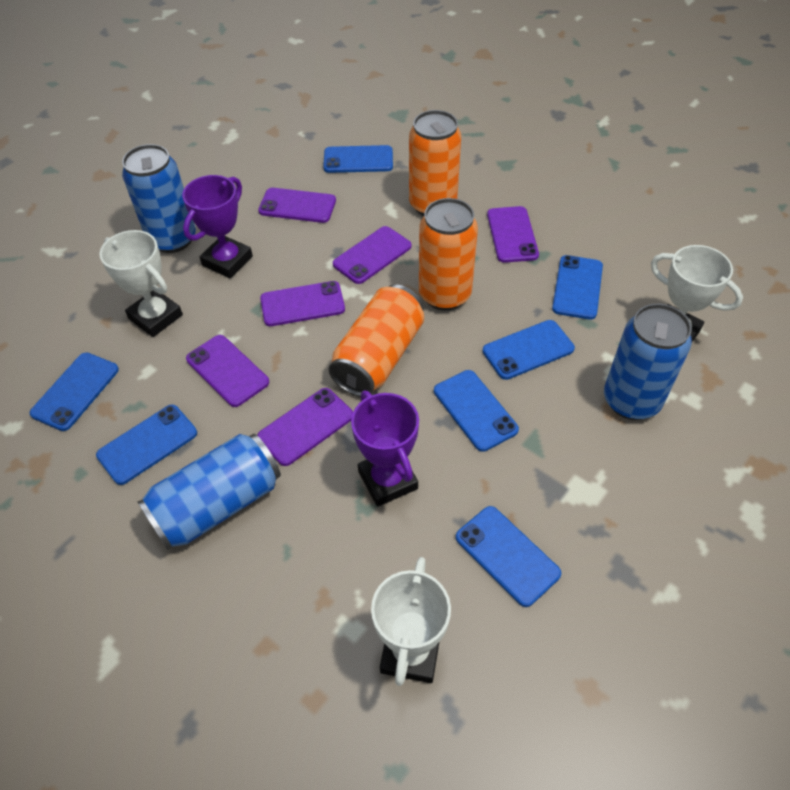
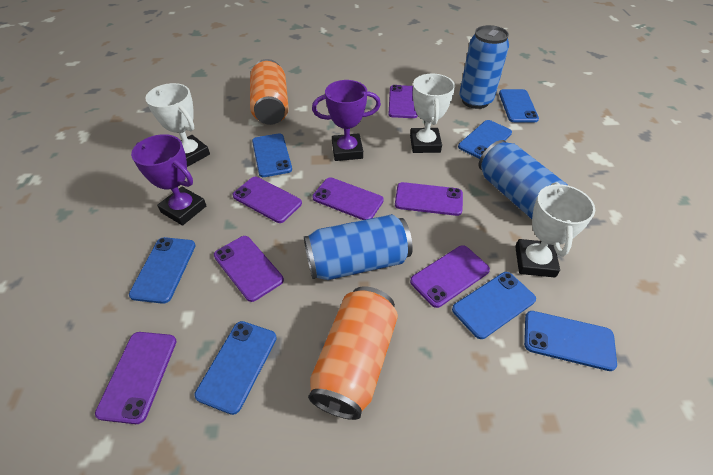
orange can: [329,285,424,397] [409,110,461,216] [419,198,478,311] = 3 -> [250,59,289,125] [308,286,398,420] = 2
purple phone: [186,335,269,407] [257,388,353,466] [258,188,336,223] [260,281,345,326] [333,226,412,284] [487,206,539,263] = 6 -> [95,332,176,424] [214,236,284,302] [233,177,302,223] [313,177,384,220] [388,85,418,118] [395,182,463,216] [410,245,490,308] = 7

